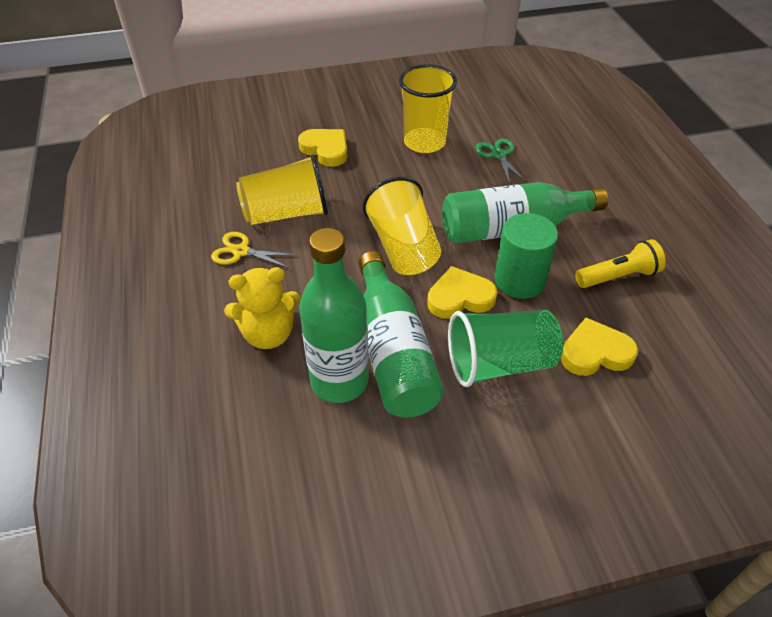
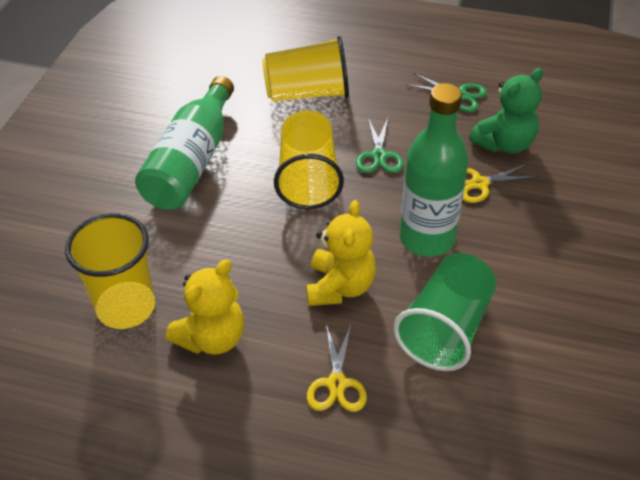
green bottle: [299,228,369,403] [359,251,444,418] [442,182,608,243] = 3 -> [135,76,234,210] [400,83,468,257] = 2
green cylinder: [494,213,558,299] = 1 -> none = 0
green scissors: [475,139,527,185] = 1 -> [356,118,403,173] [406,73,487,112] = 2
green teddy bear: none = 0 -> [469,68,543,154] = 1
yellow flashlight: [575,239,666,288] = 1 -> none = 0
yellow heart: [298,129,347,167] [427,266,498,319] [561,318,638,376] = 3 -> none = 0
yellow scissors: [211,232,297,269] = 1 -> [307,324,367,412] [463,163,539,203] = 2
yellow teddy bear: [224,267,300,349] = 1 -> [166,259,244,355] [306,200,376,306] = 2

